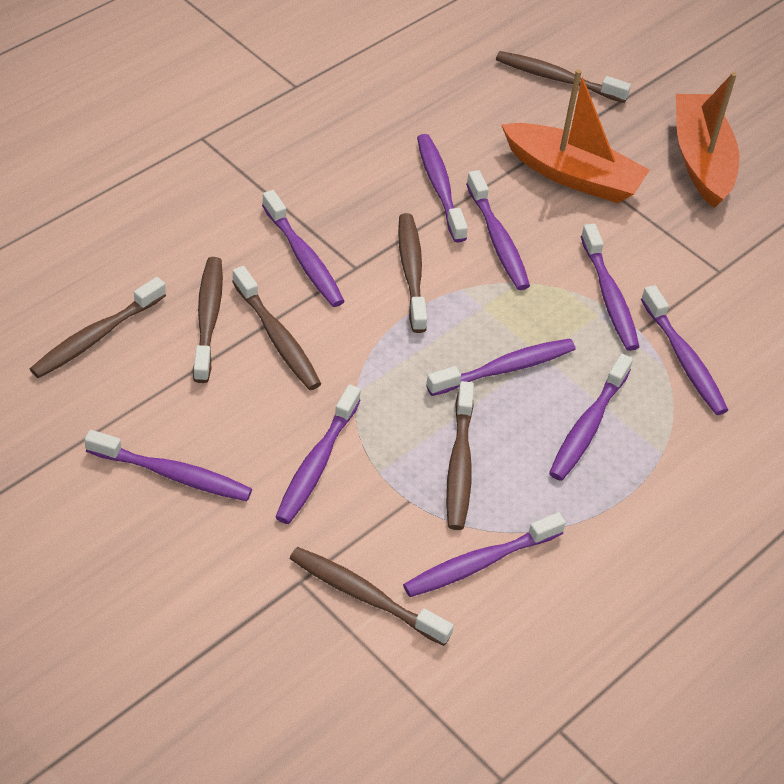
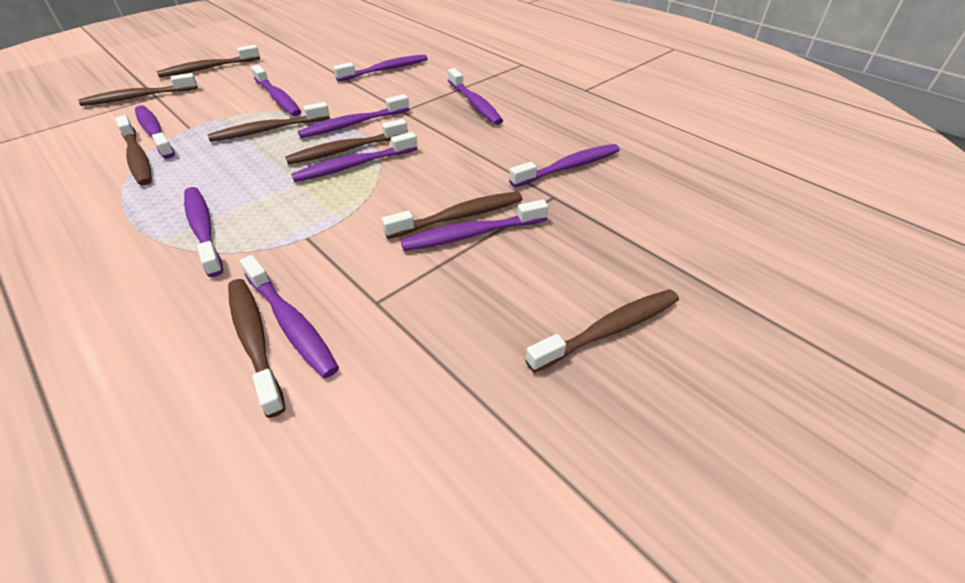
brown toothbrush: [30,277,166,378] [193,257,223,383] [232,266,321,390] [290,547,454,646] [398,213,427,333] [446,381,474,530] [496,51,631,103] = 7 -> [78,73,198,106] [116,115,152,186] [157,45,260,77] [208,102,330,142] [228,279,286,418] [285,119,408,165] [382,191,523,239] [525,289,679,373] = 8
orange boat: [501,69,650,203] [676,72,739,208] = 2 -> none = 0

